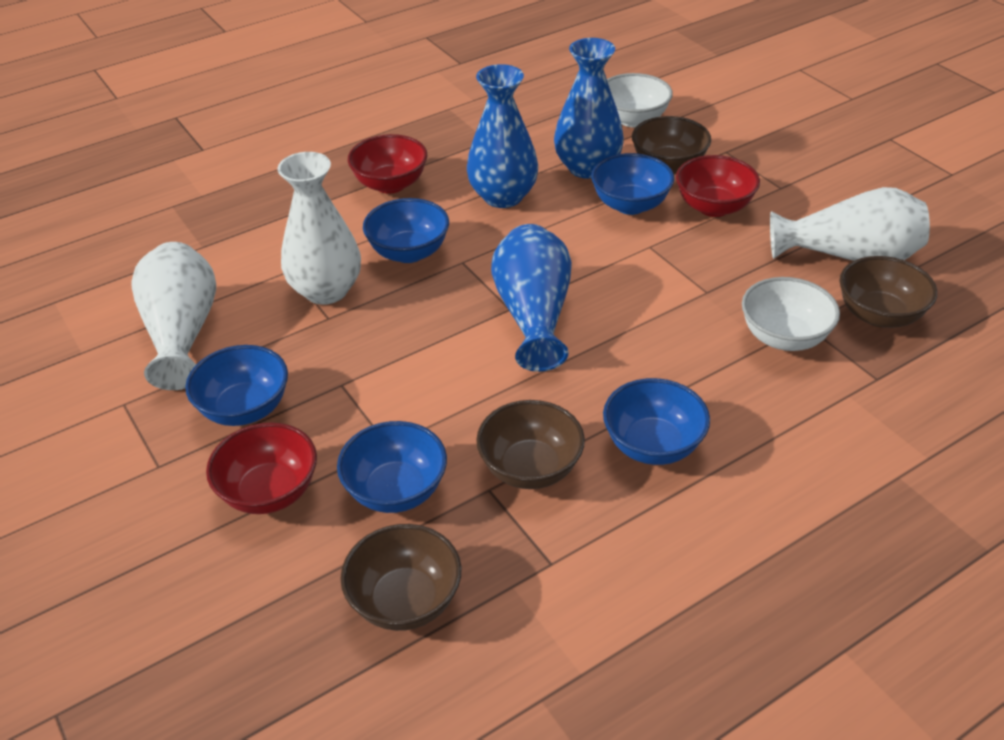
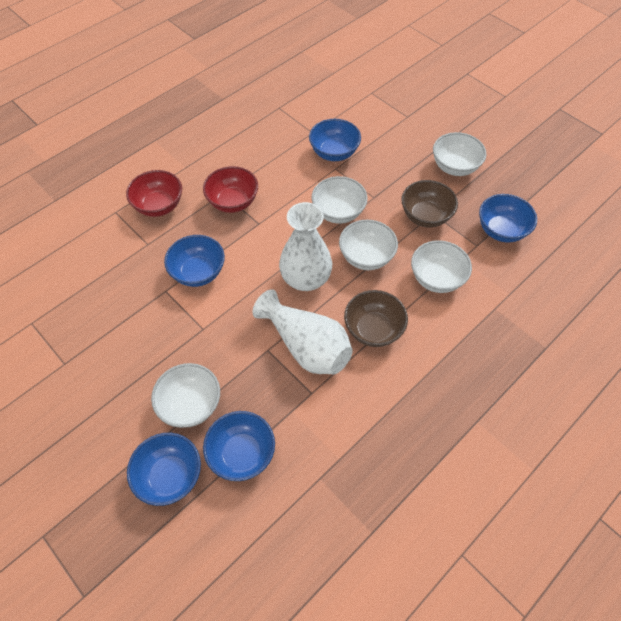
blue vase: [467,64,538,208] [491,224,572,372] [554,38,624,179] = 3 -> none = 0
brown bowl: [340,524,461,631] [476,400,585,489] [632,116,711,174] [839,256,937,328] = 4 -> [344,290,408,347] [401,180,458,228] = 2
red bowl: [206,422,317,514] [348,134,427,194] [676,155,760,217] = 3 -> [126,170,182,217] [203,166,258,213] = 2
white bowl: [607,73,673,127] [742,277,840,351] = 2 -> [151,363,220,428] [312,176,368,224] [339,220,398,270] [411,240,472,293] [433,132,486,176] = 5
white vase: [131,242,216,390] [277,152,361,305] [770,187,930,261] = 3 -> [252,289,353,374] [279,202,332,291] = 2

